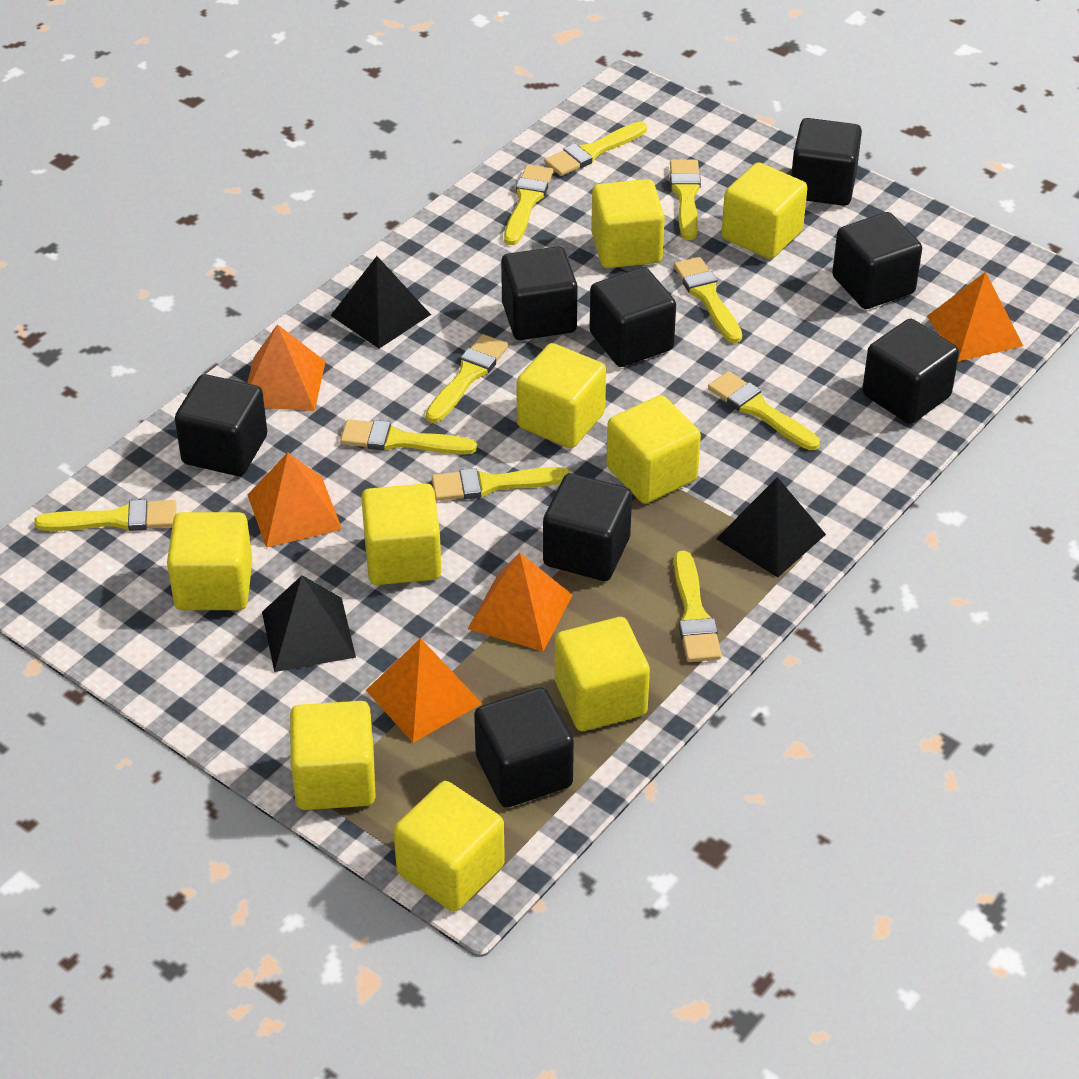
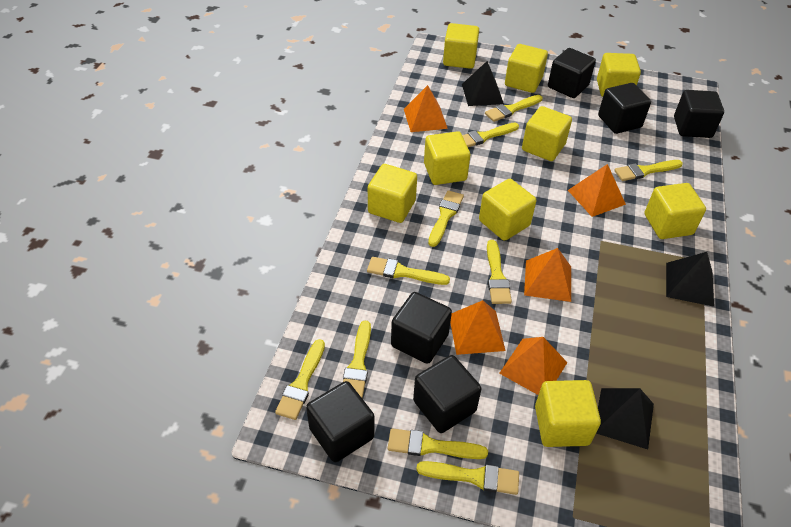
black cube: [175,374,267,476] [474,687,574,808] [501,246,578,340] [543,473,632,581] [589,267,676,367] [791,118,862,206] [832,212,922,309] [862,319,959,424] = 8 -> [306,381,374,462] [391,292,452,364] [413,355,481,433] [548,48,596,98] [598,83,651,134] [674,90,724,138] = 6

